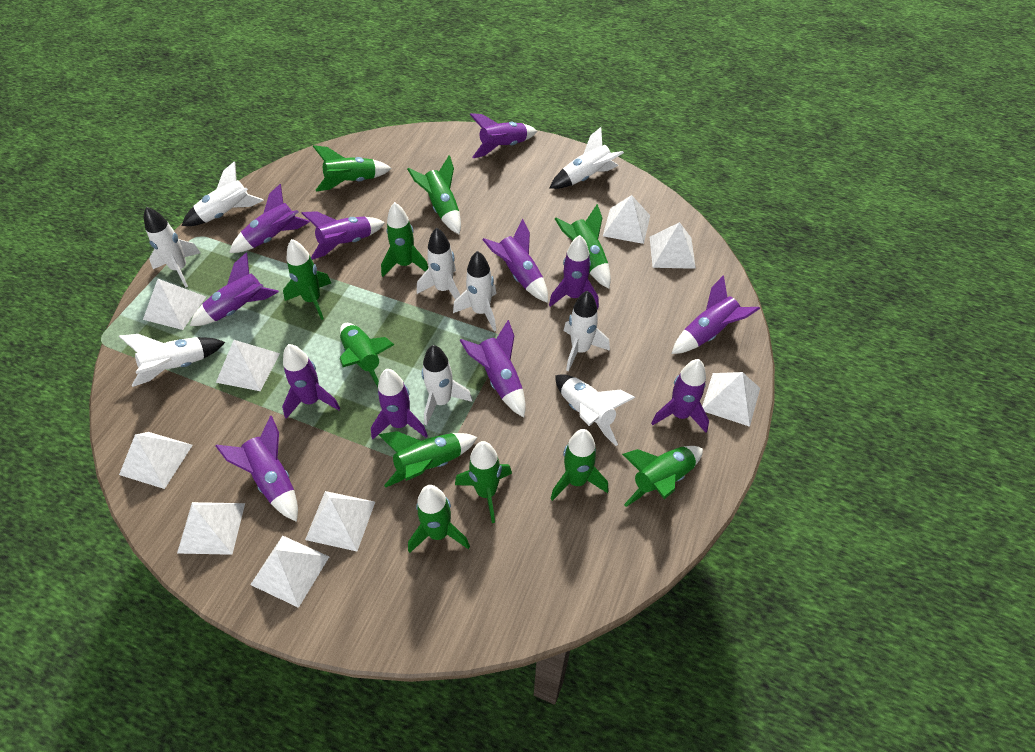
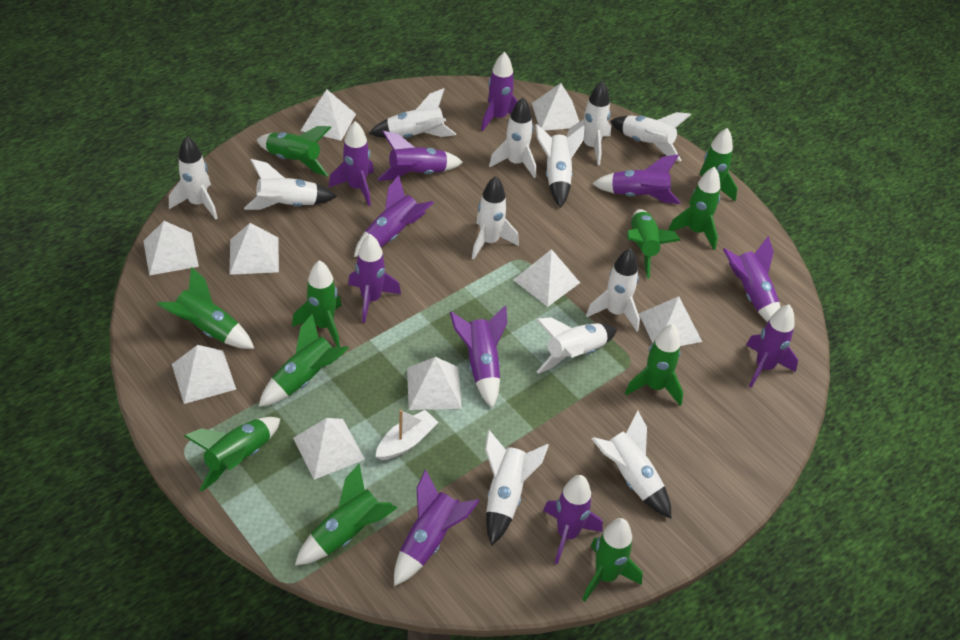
purple rocket: [190,253,279,326] [216,416,298,522] [229,184,310,253] [282,344,340,419] [302,211,385,260] [371,369,428,439] [460,320,526,417] [470,113,537,158] [482,219,548,303] [549,235,599,309] [651,359,709,433] [671,275,760,354] = 12 -> [329,121,374,206] [348,234,401,323] [354,175,434,257] [377,131,463,181] [394,470,480,586] [450,306,507,408] [481,52,518,131] [543,475,603,564] [592,154,681,204] [723,236,780,323] [746,304,798,388] = 11
white boat: none = 0 -> [376,410,438,460] = 1
white rocket: [119,334,225,387] [144,207,201,288] [182,161,264,226] [417,228,460,300] [421,345,473,426] [453,251,496,332] [549,127,624,189] [555,374,635,446] [564,291,610,372] = 9 -> [169,136,218,220] [244,159,337,210] [369,88,456,138] [472,176,519,259] [485,430,549,546] [489,97,536,179] [535,124,585,208] [536,317,617,374] [567,81,611,165] [586,248,640,332] [592,411,671,519] [610,112,691,161] = 12

